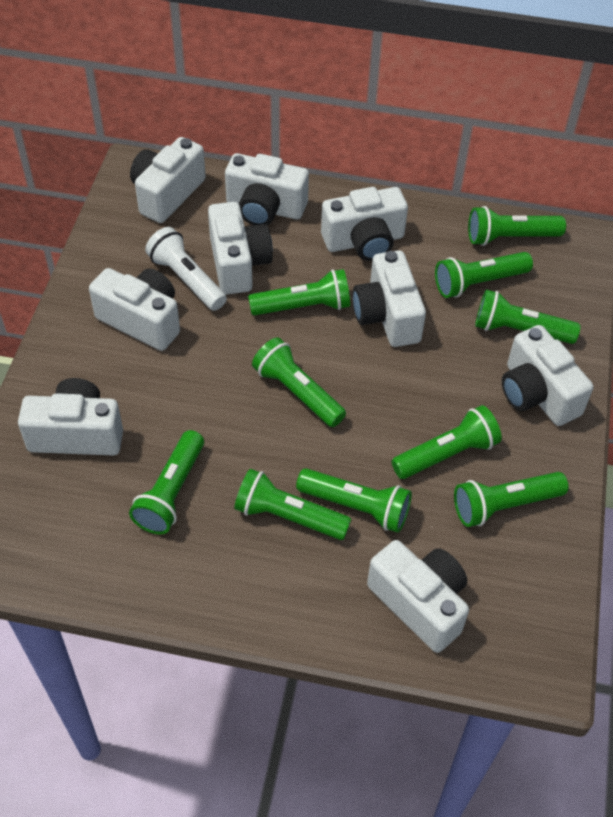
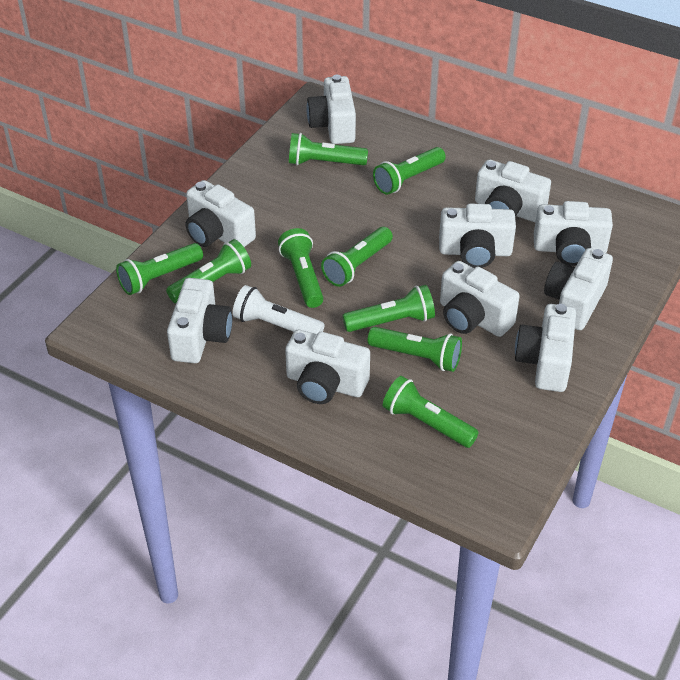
green flashlight: [129,430,204,534] [234,469,351,540] [248,269,350,316] [252,337,346,427] [296,468,412,533] [392,405,502,479] [435,252,533,298] [454,472,569,527] [468,206,566,246] [475,290,581,344] = 10 -> [116,243,203,295] [166,239,251,303] [278,228,324,308] [289,133,368,165] [321,227,393,287] [342,285,435,332] [368,327,462,372] [373,147,446,195] [383,376,479,448] = 9
white camera: [18,378,123,456] [89,268,180,351] [130,137,206,223] [208,202,273,295] [225,153,309,226] [321,187,408,261] [353,250,426,347] [367,540,469,653] [502,325,593,426] = 9 -> [167,278,233,363] [186,180,256,247] [285,330,370,404] [307,75,356,144] [439,204,516,268] [440,261,520,337] [475,160,551,222] [515,304,576,392] [534,201,613,266] [544,248,613,330] = 10

